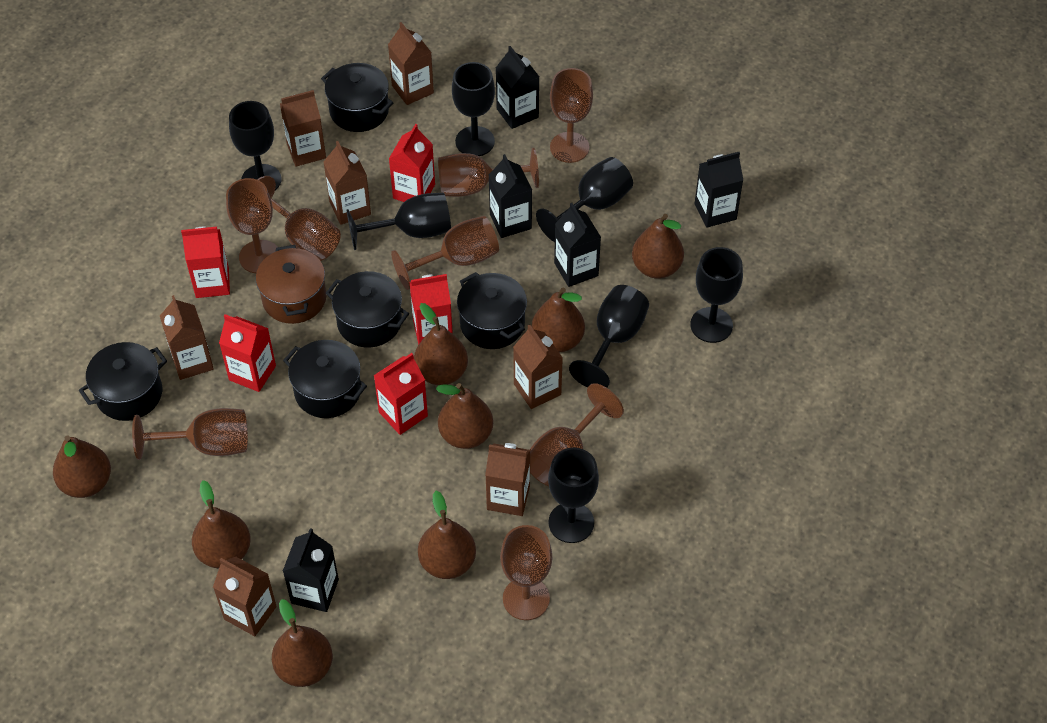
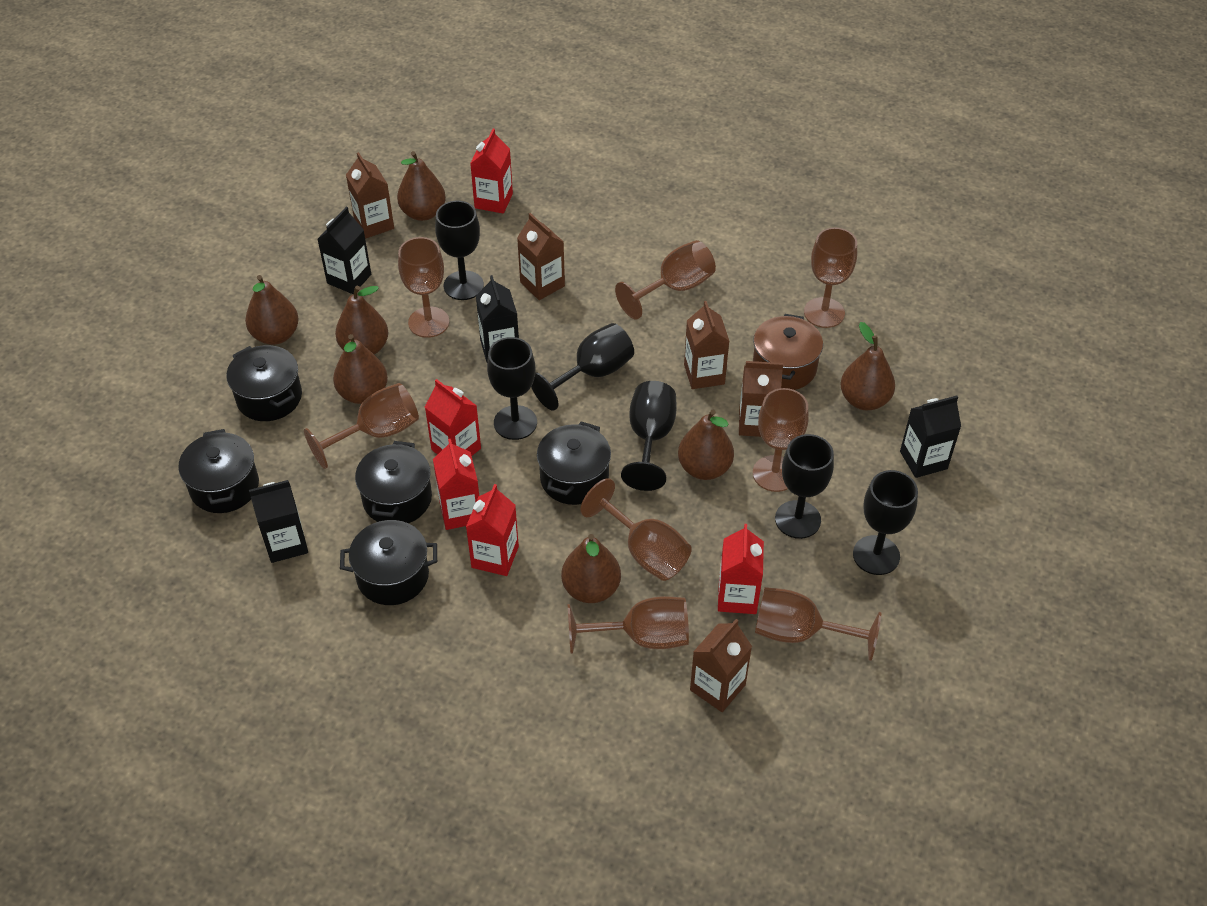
black carton: [283,528,339,612] [489,154,532,238] [496,46,539,129] [554,203,601,287] [695,152,743,227] = 5 -> [249,480,308,563] [318,207,371,294] [476,275,519,362] [900,396,961,478] = 4
black goblet: [229,101,281,191] [346,192,451,250] [452,62,495,156] [536,157,633,242] [548,447,599,543] [569,285,649,388] [690,247,743,343] = 7 -> [435,201,484,300] [487,337,537,440] [531,323,634,411] [621,381,677,491] [775,434,834,539] [853,470,918,575] = 6
brown carton: [160,295,214,380] [213,557,277,636] [280,90,326,167] [324,141,371,225] [388,22,434,105] [485,443,530,516] [513,325,563,409] = 7 -> [346,152,394,238] [517,213,565,300] [684,301,729,389] [690,619,752,712] [739,361,783,437] = 5
brown pear: [53,435,111,498] [192,480,251,568] [272,599,333,687] [414,303,468,385] [418,491,476,579] [436,383,493,449] [532,287,585,352] [632,214,684,279] = 8 -> [245,275,299,345] [333,334,388,404] [335,286,388,355] [397,151,446,221] [561,534,621,603] [678,410,734,480] [840,322,895,410] = 7

